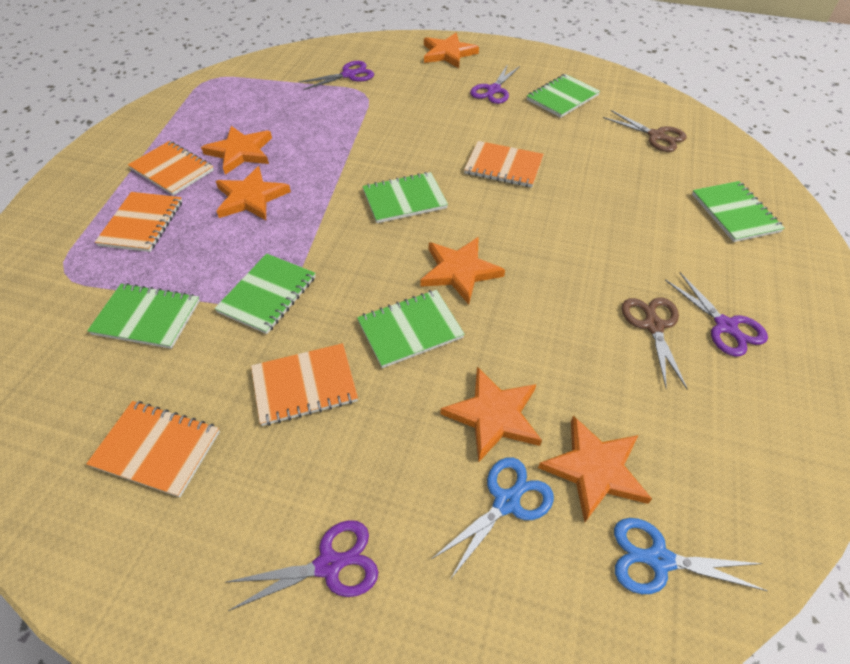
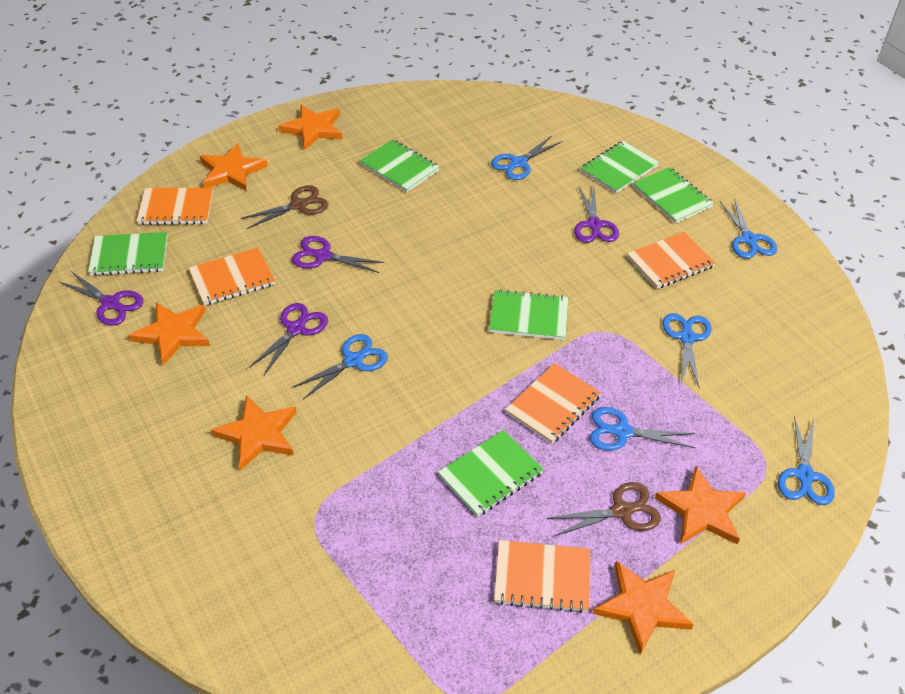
blue scissors: [432,457,554,580] [614,518,767,594] = 2 -> [292,334,388,399] [491,136,562,180] [590,407,695,451] [662,313,712,387] [720,198,777,259] [778,416,835,505] = 6

